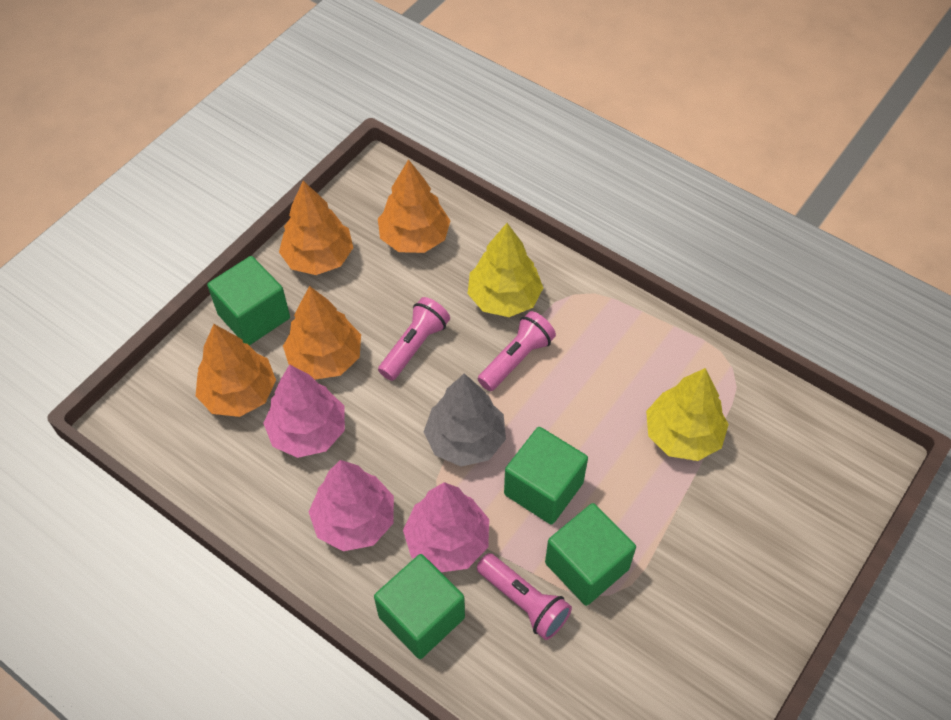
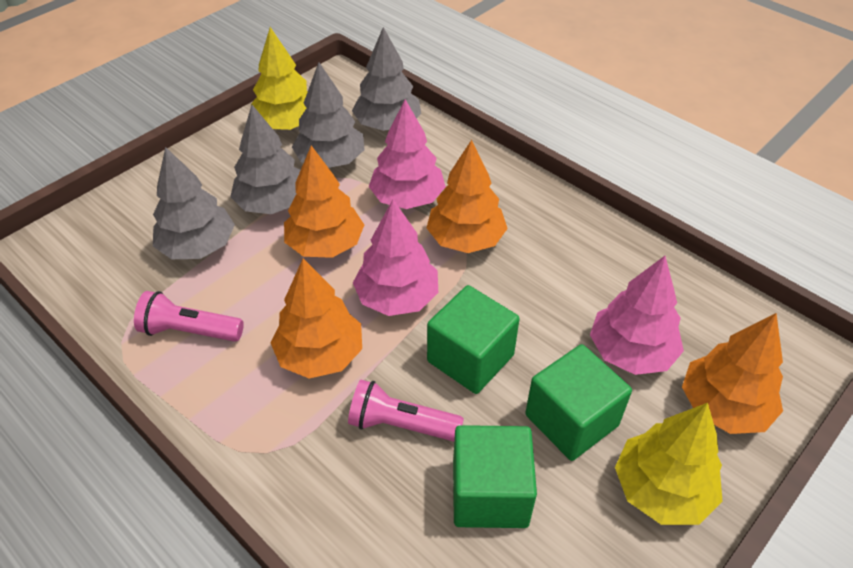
green cube: [207,256,290,346] [374,554,465,659] [504,427,588,525] [545,503,636,606] = 4 -> [427,285,520,394] [453,425,537,528] [525,344,632,461] = 3
grey tree: [424,373,506,467] = 1 -> [153,147,235,259] [230,105,301,214] [292,62,365,168] [352,27,421,131] = 4
pink flashlight: [378,297,450,381] [477,553,572,640] [478,311,556,391] = 3 -> [134,291,244,342] [348,379,464,442] = 2

